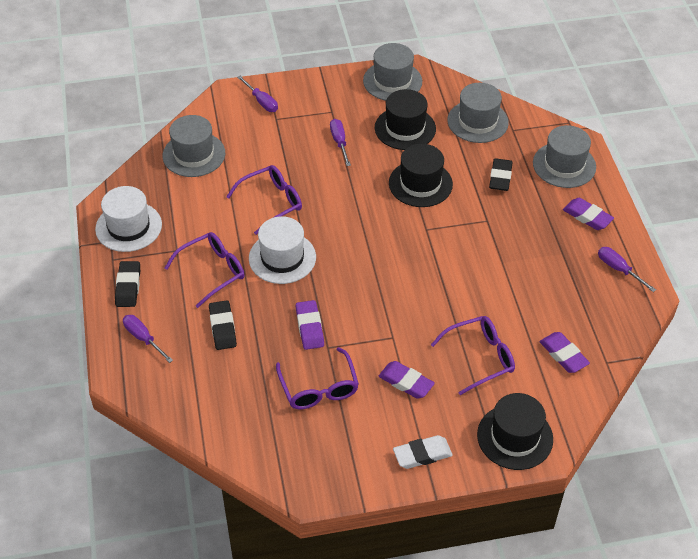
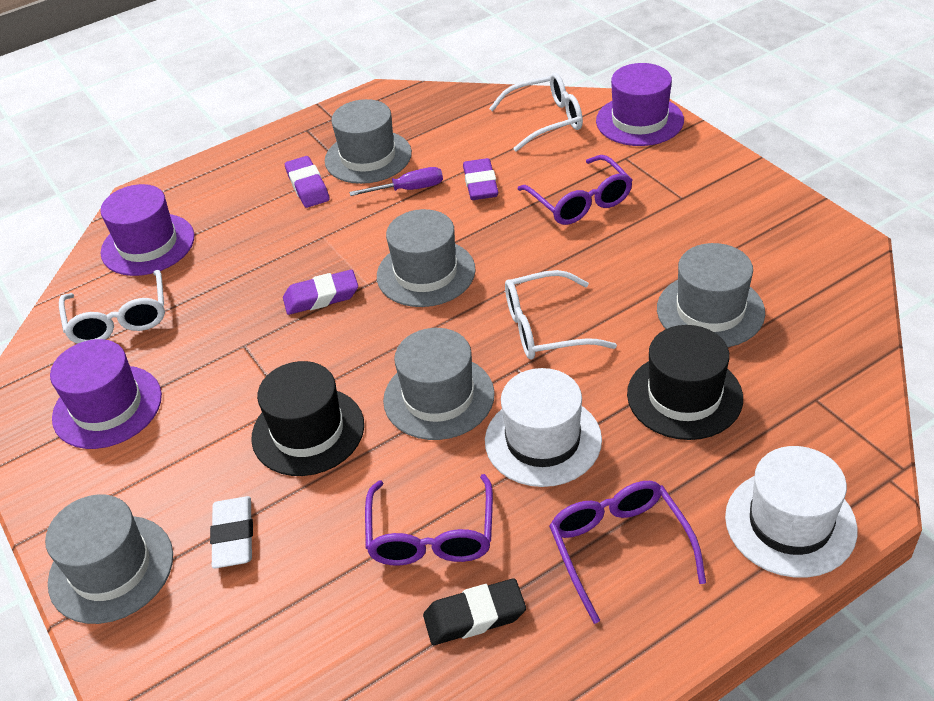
black eraser: [115,261,140,307] [209,300,237,350] [489,158,513,191] = 3 -> [423,578,526,645] = 1
black hat: [375,89,436,150] [389,144,453,207] [477,393,553,470] = 3 -> [251,361,364,476] [627,325,743,440] = 2
grey hat: [163,115,225,177] [363,43,422,101] [447,83,509,143] [533,125,596,188] = 4 -> [45,494,173,624] [325,99,412,184] [377,209,476,307] [383,328,495,440] [657,243,765,347] = 5
purple eraser: [296,300,324,350] [379,361,435,399] [540,332,590,373] [563,198,614,230] = 4 -> [283,270,358,315] [285,156,330,208] [463,158,498,200] = 3
purple glasses: [165,232,245,308] [226,165,302,235] [276,347,359,409] [431,316,515,395] = 4 -> [365,474,493,565] [518,155,632,225] [549,481,706,624] = 3
purple hat: none = 0 -> [50,339,162,449] [100,184,194,276] [596,63,684,146] = 3
purple screwdriver: [123,315,173,363] [237,76,278,112] [330,119,351,166] [598,247,656,292] = 4 -> [349,167,443,196] = 1
white glasses: none = 0 -> [59,270,165,344] [489,73,583,152] [505,270,617,359] = 3

